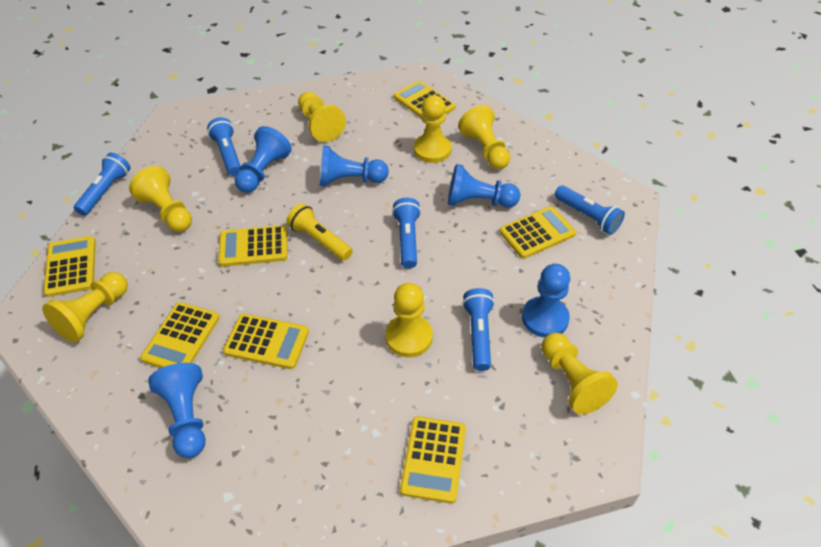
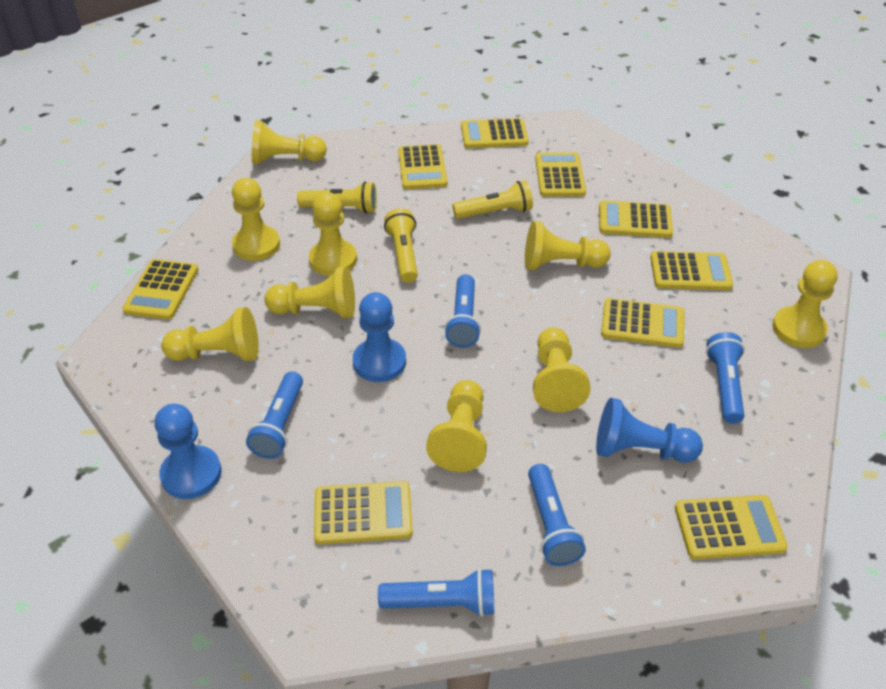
blue pawn: [148,363,206,458] [235,126,292,193] [320,145,389,186] [448,164,520,208] [522,264,570,338] = 5 -> [155,404,222,499] [353,292,406,382] [596,398,703,463] = 3
yellow calculator: [43,236,96,297] [140,302,219,368] [218,225,288,267] [223,314,309,369] [394,81,455,118] [400,416,466,504] [499,206,576,259] = 7 -> [122,259,198,320] [314,481,413,544] [398,144,447,189] [461,118,529,148] [535,152,586,197] [599,200,673,238] [601,298,684,348] [650,251,733,290] [675,495,788,559] = 9
yellow flashlight: [287,203,353,261] = 1 -> [297,182,377,213] [384,208,418,283] [452,181,533,219] = 3
yellow pawn: [42,272,128,343] [129,166,192,232] [298,92,346,142] [385,283,433,357] [414,95,452,163] [458,105,510,169] [542,333,618,415] = 7 -> [161,307,259,361] [232,178,280,261] [252,120,327,164] [264,267,355,318] [309,192,357,276] [426,380,487,472] [525,221,611,270] [533,327,591,412] [772,260,838,348] = 9

